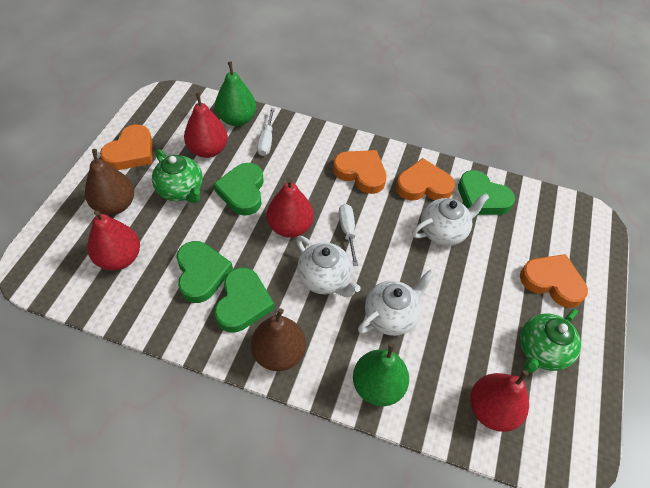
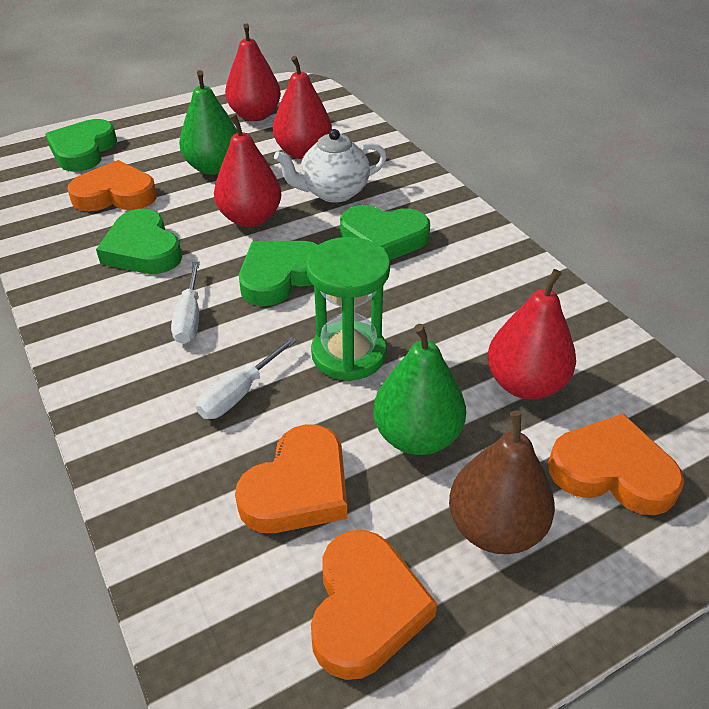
brown pear: [85,149,134,215] [251,308,306,371] = 2 -> [449,411,555,554] = 1
green hourglass: none = 0 -> [306,237,390,381] = 1
green teapot: [152,149,203,203] [520,309,581,373] = 2 -> none = 0
white teapot: [296,236,361,297] [358,270,435,336] [412,193,490,246] = 3 -> [274,129,387,203] = 1

